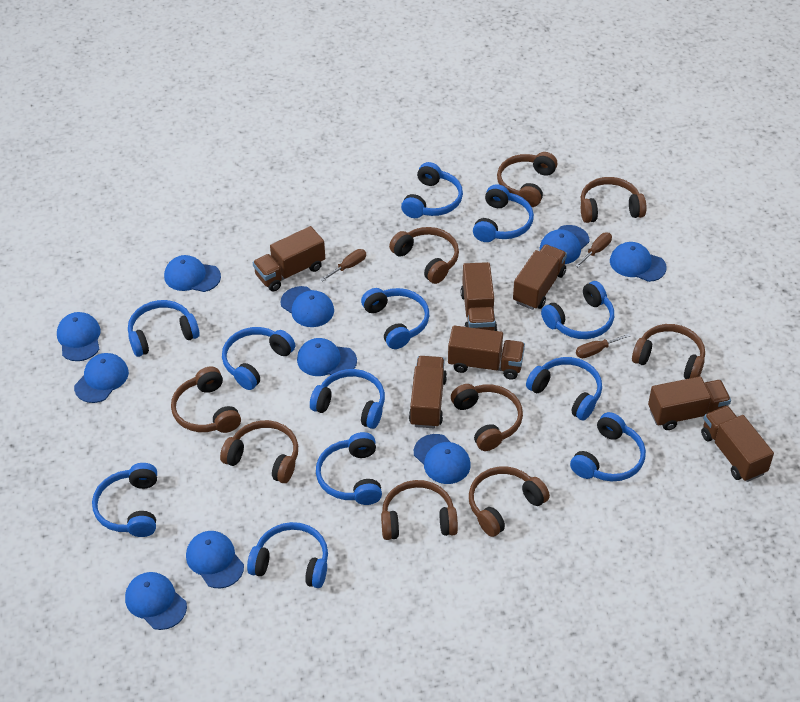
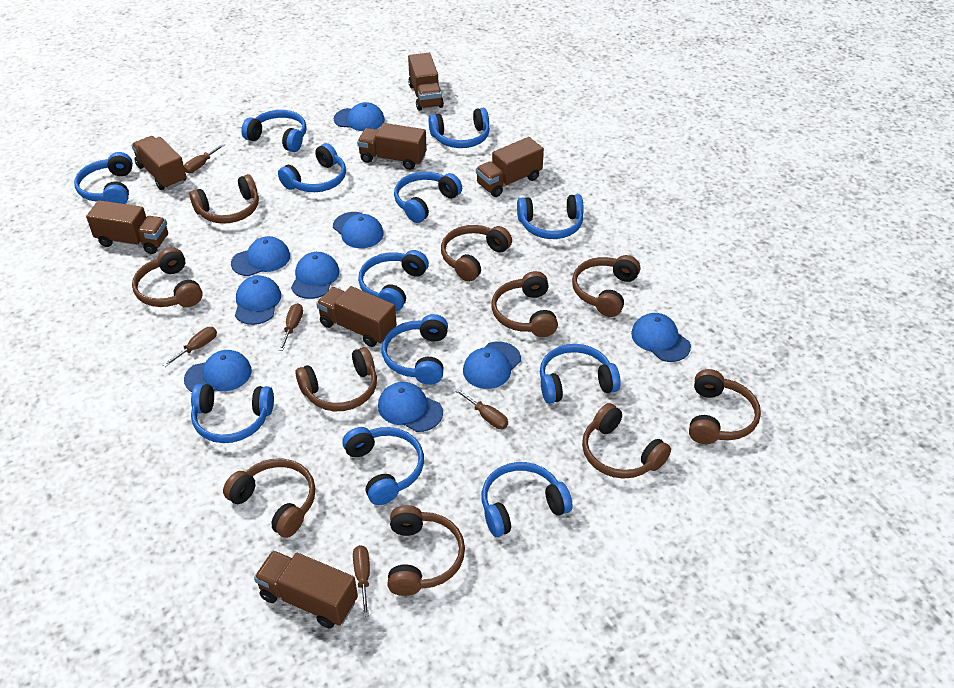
blue cap: [57,312,101,361] [74,353,129,403] [125,572,187,630] [164,255,221,292] [186,531,244,588] [281,286,334,327] [297,338,357,376] [414,434,471,484] [540,225,589,264] [610,242,667,282] = 10 -> [184,350,252,392] [231,236,290,276] [235,275,281,325] [291,252,339,299] [333,212,384,248] [334,102,385,131] [378,382,443,432] [463,341,521,389] [631,313,691,362] = 9
brown headphones: [171,366,241,433] [220,420,298,483] [381,480,458,540] [389,227,459,284] [451,384,523,451] [469,466,550,537] [497,152,557,207] [581,177,646,223] [632,324,705,379] = 9 -> [132,247,203,307] [190,174,259,224] [223,458,315,538] [295,347,377,411] [387,505,465,596] [441,225,512,282] [492,271,558,337] [572,255,640,317] [582,403,671,479] [689,369,761,444] = 10
brown screwdriver: [320,249,366,281] [575,232,612,267] [576,333,630,358] = 3 -> [163,327,217,367] [184,144,225,173] [279,303,303,351] [353,545,370,617] [455,389,508,429] = 5

